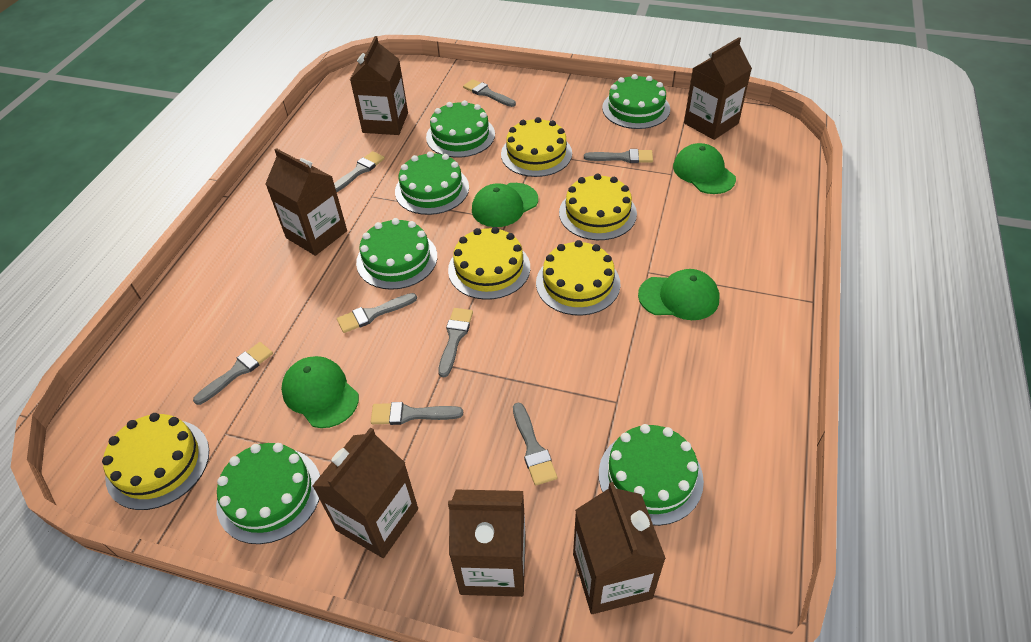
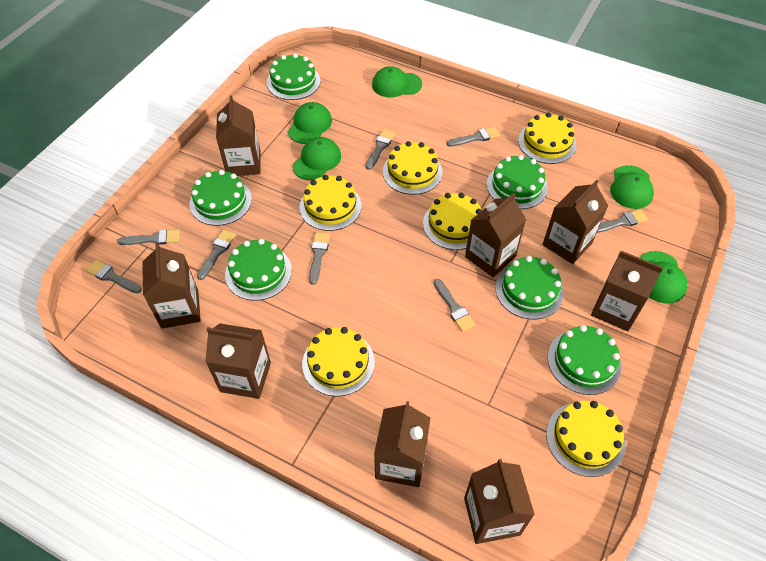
brown carton: [266,148,347,256] [312,427,418,558] [350,36,408,135] [448,490,526,597] [573,482,666,614] [684,37,752,140] = 6 -> [142,243,201,329] [205,323,271,399] [216,96,261,176] [374,401,430,487] [464,459,535,544] [465,193,526,277] [543,180,608,264] [591,251,663,331] = 8
green cap: [281,356,359,428] [472,183,538,227] [638,269,719,320] [673,143,736,194] = 4 -> [288,102,332,144] [293,137,341,181] [372,66,422,98] [610,165,654,209] [640,251,687,304] = 5
yellow cake: [102,413,209,510] [448,227,530,300] [501,117,572,177] [536,240,620,316] [559,173,637,240] = 5 -> [300,175,362,231] [302,327,375,396] [383,141,443,195] [423,193,482,250] [518,113,577,164] [546,401,625,477] = 6

